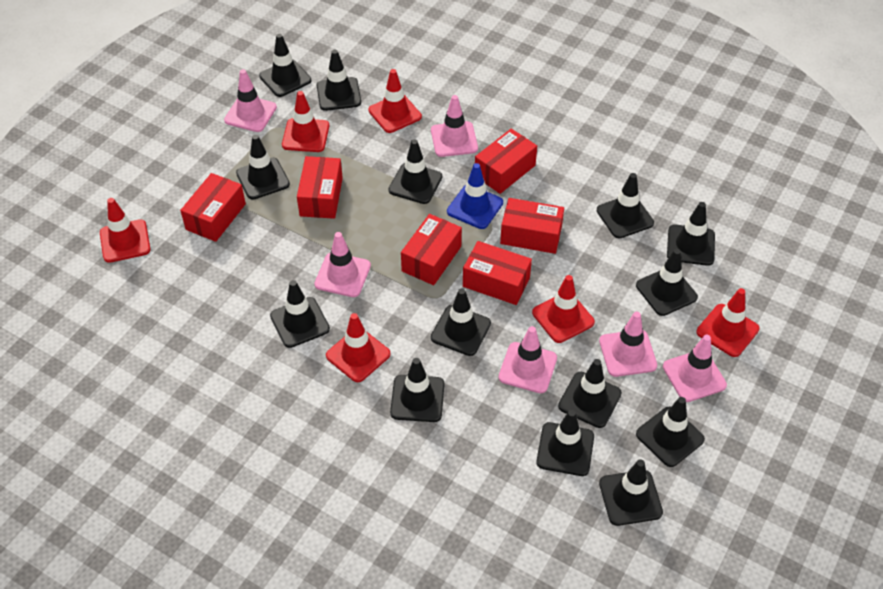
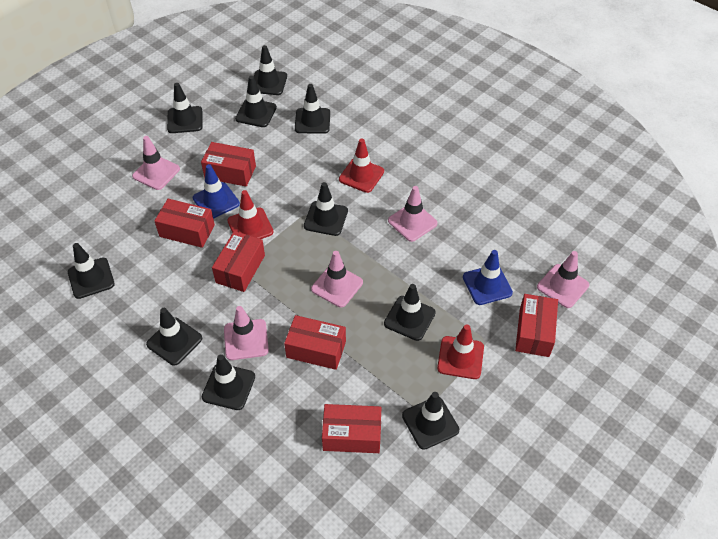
black traffic cone: [236,135,290,200] [259,34,311,97] [270,280,330,348] [317,50,361,111] [388,139,442,204] [390,358,444,422] [431,288,491,356] [536,410,594,476] [558,359,622,428] [597,173,654,238] [599,459,663,526] [636,249,698,316] [636,397,705,467] [667,202,715,266] = 14 -> [68,243,115,299] [146,308,202,366] [167,83,203,133] [202,354,255,410] [235,76,277,127] [254,45,287,95] [295,84,330,134] [304,182,348,236] [384,284,436,341] [402,392,459,450] = 10
blue traffic cone: [447,163,503,229] = 1 -> [193,164,240,219] [463,250,513,305] = 2
pink traffic cone: [224,69,277,132] [314,232,371,297] [431,95,478,157] [499,326,557,393] [599,312,657,377] [663,335,727,402] = 6 -> [132,136,180,190] [224,306,269,360] [311,251,363,308] [388,186,437,242] [537,251,589,308] = 5
red traffic cone: [100,198,150,263] [282,91,329,152] [326,313,390,382] [368,69,422,133] [532,275,595,343] [696,288,760,357] = 6 -> [227,190,273,239] [339,139,384,193] [437,324,484,379] = 3

